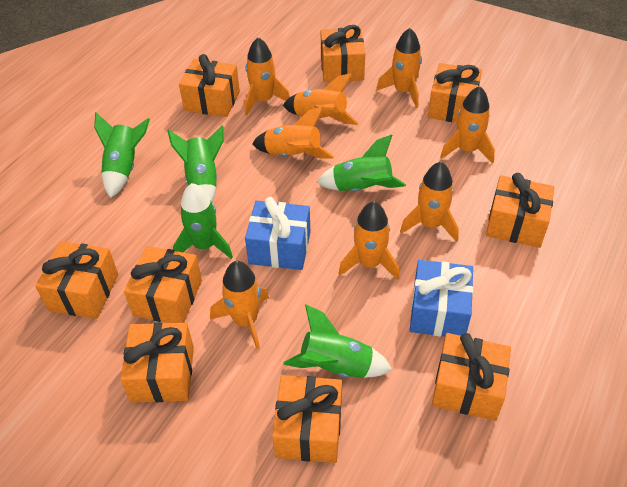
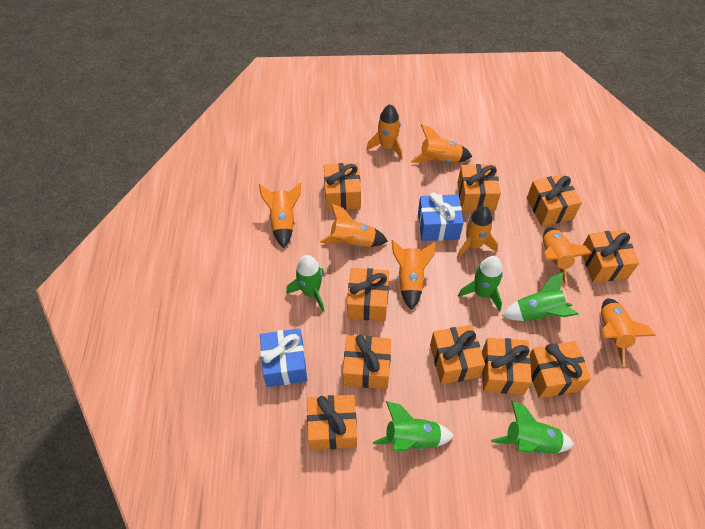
orange gift: [35,241,118,319] [120,322,194,402] [124,246,202,323] [179,54,240,117] [272,375,342,463] [321,25,365,82] [428,63,482,123] [432,333,511,421] [486,173,555,248] = 9 -> [307,395,357,450] [324,163,361,211] [343,335,391,389] [347,268,389,321] [430,325,485,384] [457,164,501,211] [482,338,532,395] [527,174,582,226] [530,341,591,399] [582,230,639,283] = 10

